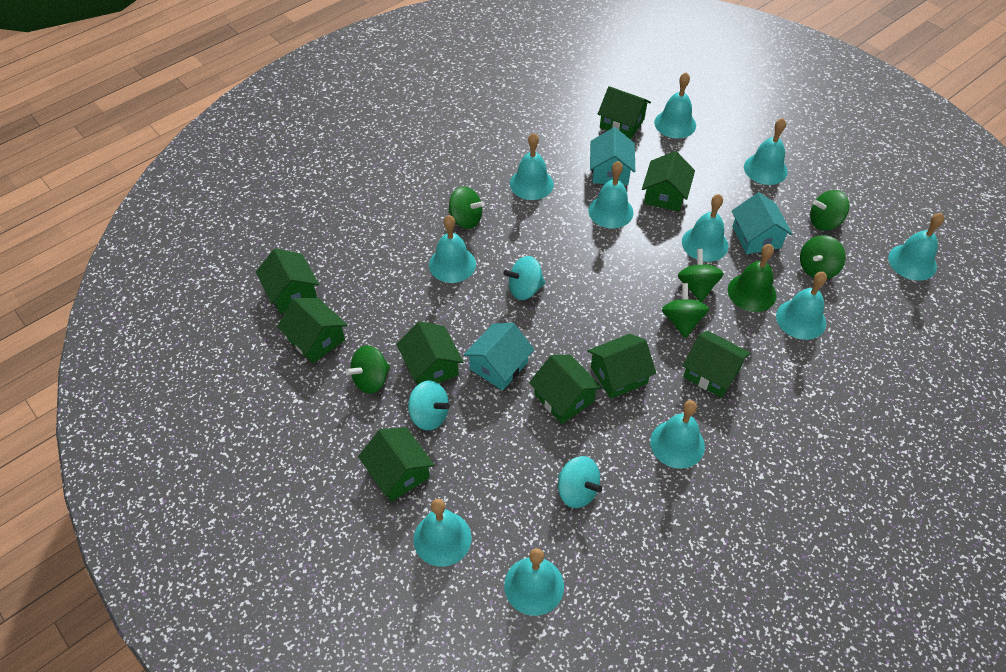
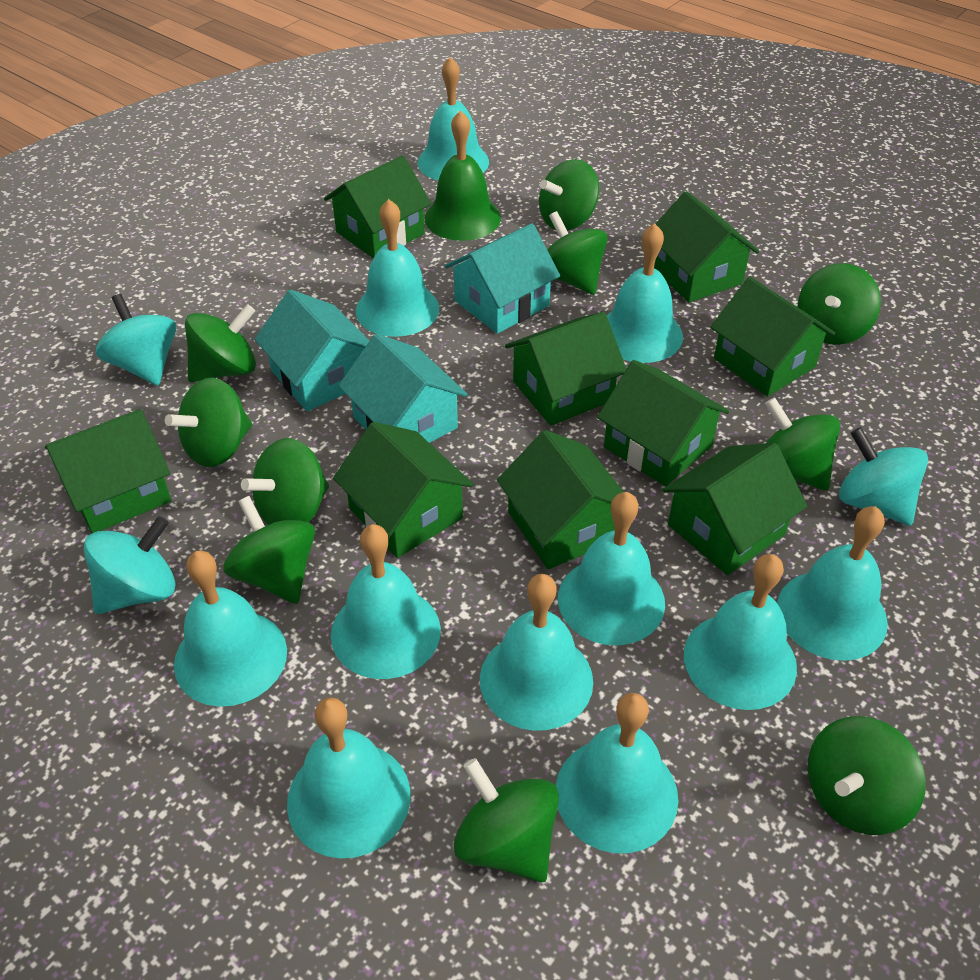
green spinning top: [345,345,390,394] [448,186,485,229] [662,283,709,338] [678,249,724,302] [800,235,846,279] [810,190,849,231] = 6 -> [165,378,252,467] [185,304,256,382] [223,496,315,604] [241,438,329,525] [454,758,559,882] [539,159,599,231] [547,211,608,295] [765,397,840,491] [798,263,881,345] [808,716,926,835] = 10

